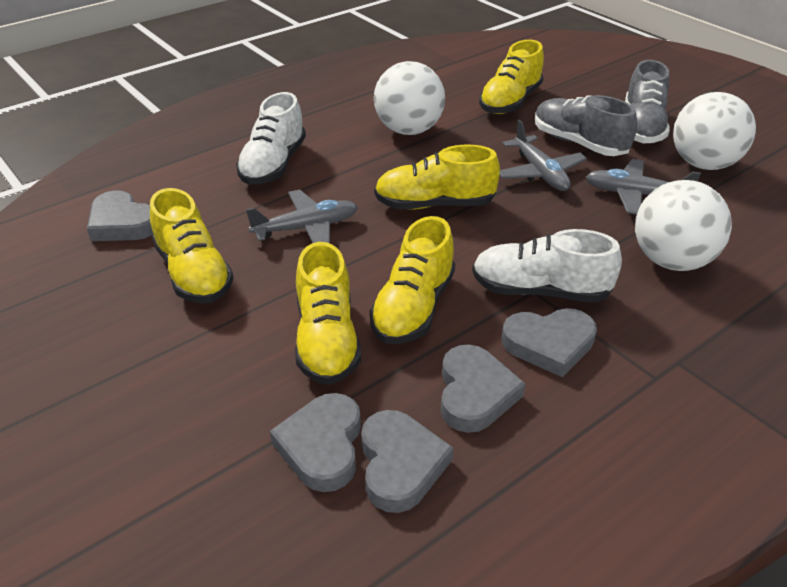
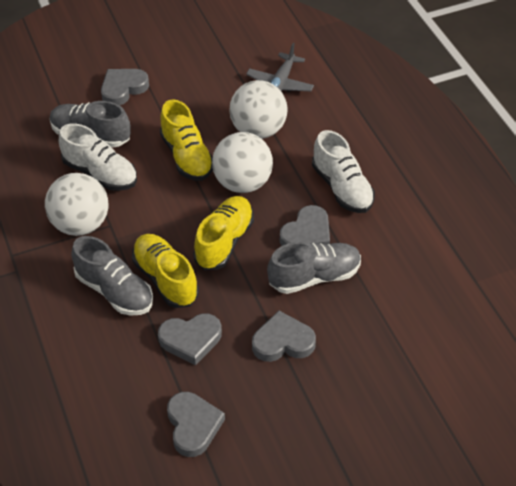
grey plane: [246,190,358,243] [500,120,587,191] [586,159,701,215] = 3 -> [246,43,314,92] = 1
grey shoe: [535,95,637,156] [625,60,670,143] = 2 -> [50,101,131,148] [71,236,153,315] [267,242,361,294] = 3
yellow shoe: [150,188,234,303] [295,242,361,385] [369,216,455,344] [374,145,500,210] [479,40,544,114] = 5 -> [132,234,199,308] [160,99,213,181] [193,196,254,270] = 3

